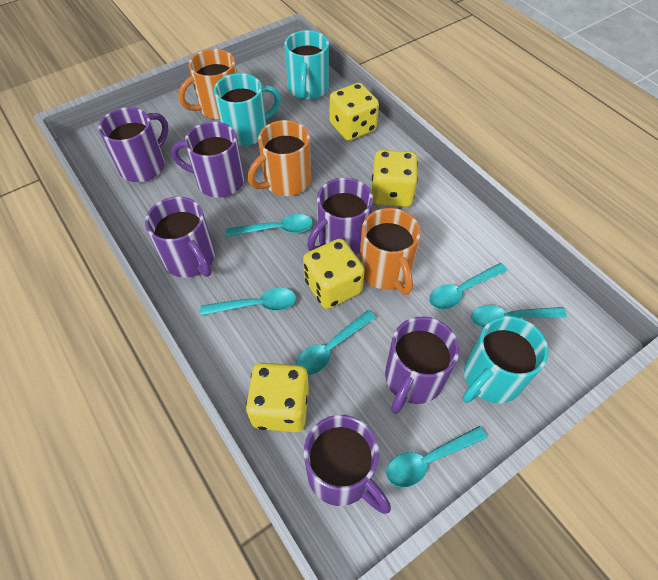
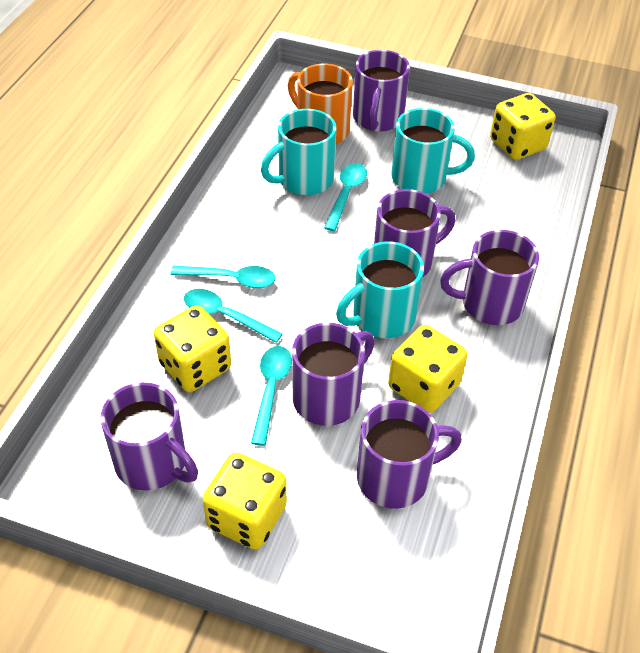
orange mug: [178,49,237,120] [248,120,311,196] [359,208,421,295] = 3 -> [288,64,353,144] = 1
turquoise spoon: [200,288,296,316] [226,214,313,237] [296,310,376,375] [386,426,487,487] [429,263,508,309] [471,305,567,328] = 6 -> [170,266,276,288] [184,289,283,343] [251,346,292,446] [324,163,367,231] = 4

